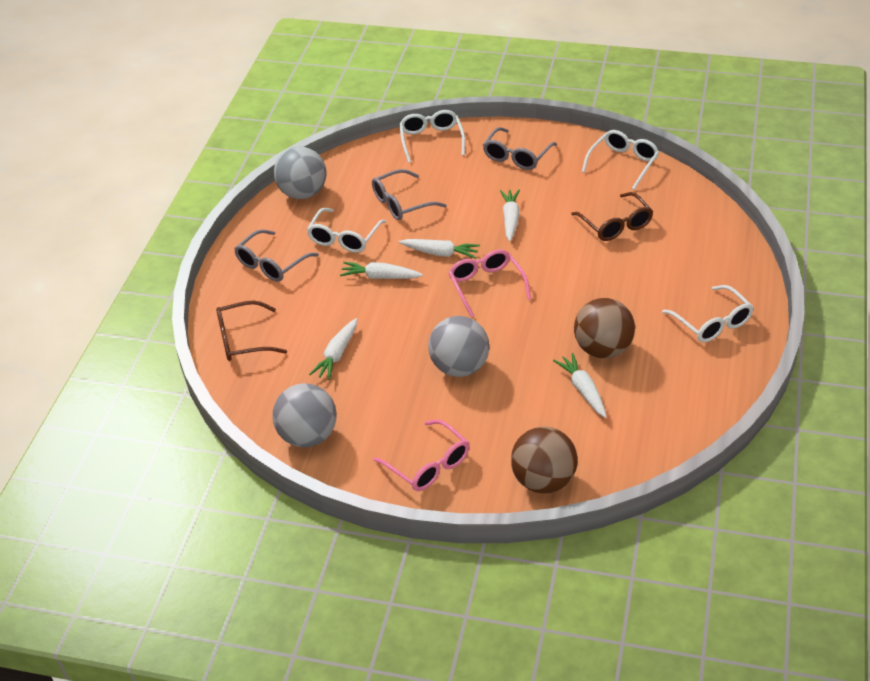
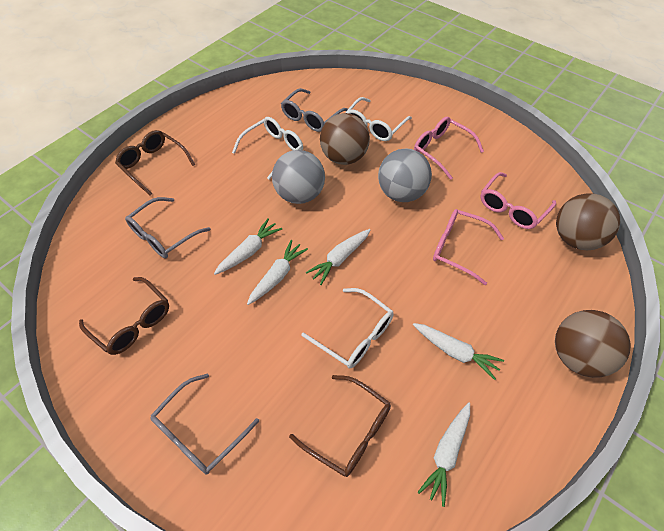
brown ball: [511,426,578,493] [574,298,635,358] = 2 -> [320,113,370,165] [555,310,631,378] [556,193,620,250] = 3
brown glasses: [216,300,287,361] [571,192,653,241] = 2 -> [79,277,169,355] [115,130,195,195] [289,375,391,477] = 3
grey ball: [272,383,337,447] [274,146,326,199] [428,316,489,377] = 3 -> [272,150,325,204] [378,148,432,202] = 2
pink glasses: [373,419,470,491] [448,249,531,317] = 2 -> [414,117,484,180] [433,209,504,285] [480,172,556,229] = 3
white glasses: [307,208,386,253] [399,110,465,163] [582,130,659,190] [662,285,754,342] = 4 -> [232,117,303,180] [302,288,394,369] [345,97,412,141] = 3

